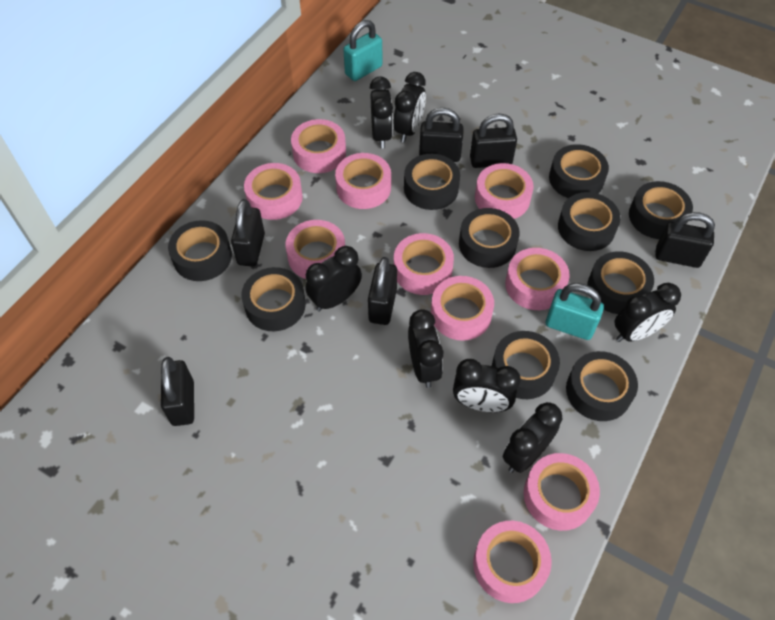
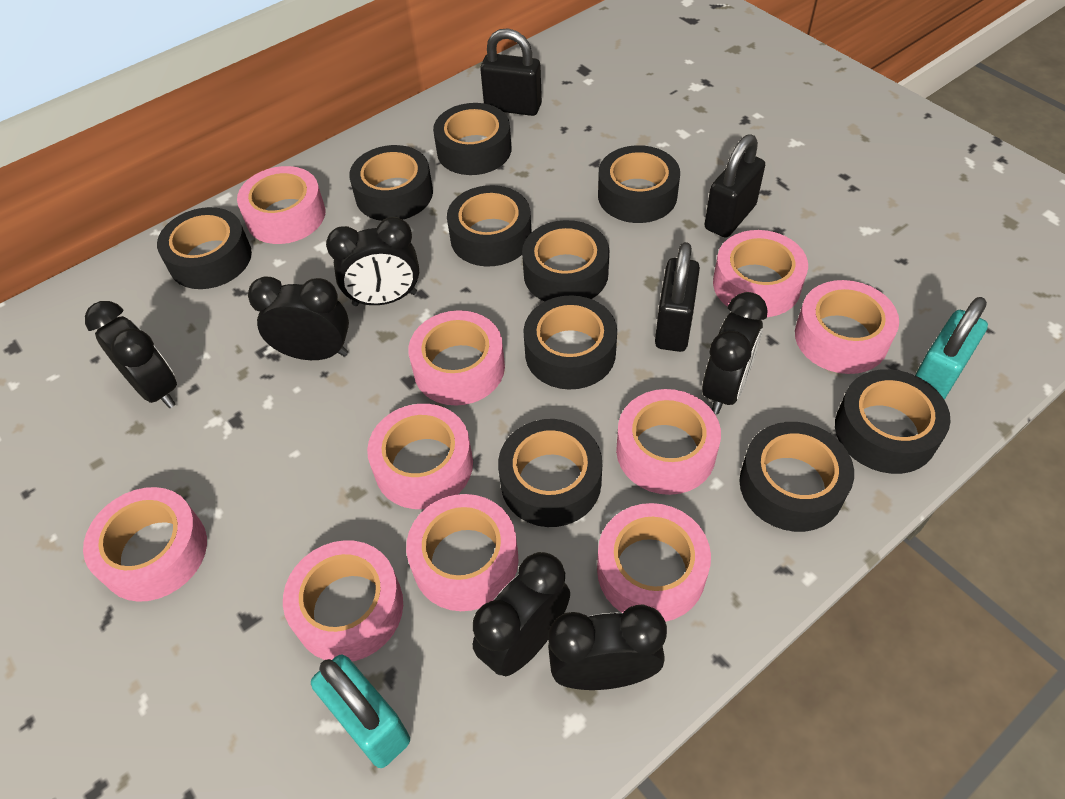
black clock: [306,246,362,311] [370,77,393,149] [394,72,426,142] [408,309,443,388] [453,359,521,412] [503,402,563,473] [615,283,681,342] = 7 -> [85,301,177,408] [248,276,349,360] [326,217,419,306] [473,552,570,676] [548,604,667,690] [702,292,768,414] = 6
black padlock: [161,357,194,426] [231,199,265,267] [368,257,397,325] [419,108,464,162] [470,114,517,168] [656,212,715,268] = 6 -> [480,29,542,116] [655,242,700,352] [704,134,765,238] = 3

